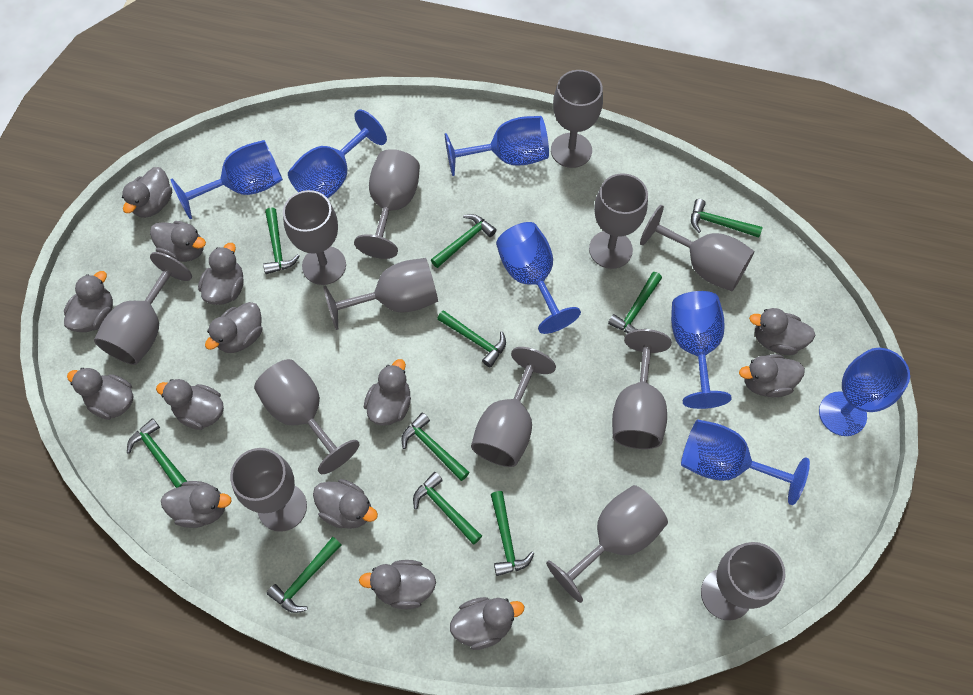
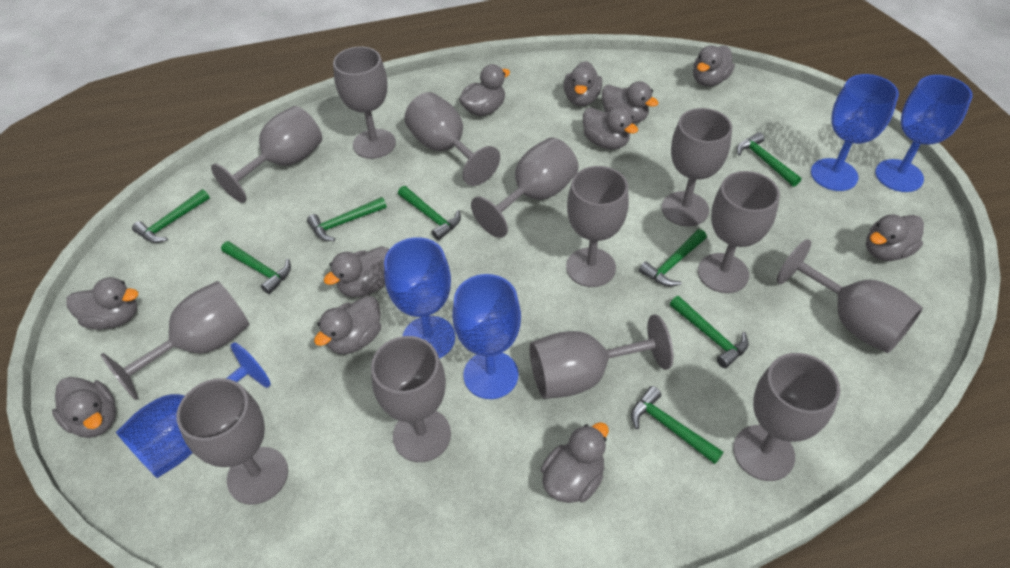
blue goblet: [170,140,283,219] [288,110,387,199] [445,116,549,176] [496,222,581,334] [671,291,731,409] [681,419,810,505] [819,348,910,436] = 7 -> [116,342,271,478] [384,237,455,358] [452,274,521,399] [811,74,899,191] [875,75,973,192] = 5
green hammer: [127,418,187,488] [263,207,300,274] [267,537,342,613] [401,413,470,481] [413,472,482,545] [431,214,497,268] [437,310,506,367] [491,491,534,576] [608,272,662,333] [691,199,762,238] = 10 -> [132,189,210,243] [221,241,291,294] [307,197,387,241] [398,186,461,240] [631,386,723,464] [639,229,707,286] [670,296,748,368] [737,132,801,187] = 8
grey duck: [64,271,113,332] [67,368,134,420] [122,167,172,218] [150,221,206,262] [156,379,224,430] [161,481,232,528] [198,243,243,305] [205,302,262,353] [313,479,378,529] [359,560,436,609] [364,359,411,426] [450,597,524,650] [739,354,805,397] [749,308,815,355] = 14 -> [52,377,116,438] [66,277,138,330] [314,296,381,354] [324,246,389,297] [459,64,510,116] [541,422,609,503] [564,61,602,106] [583,107,638,150] [602,81,659,124] [693,45,735,86] [866,215,924,261] = 11

